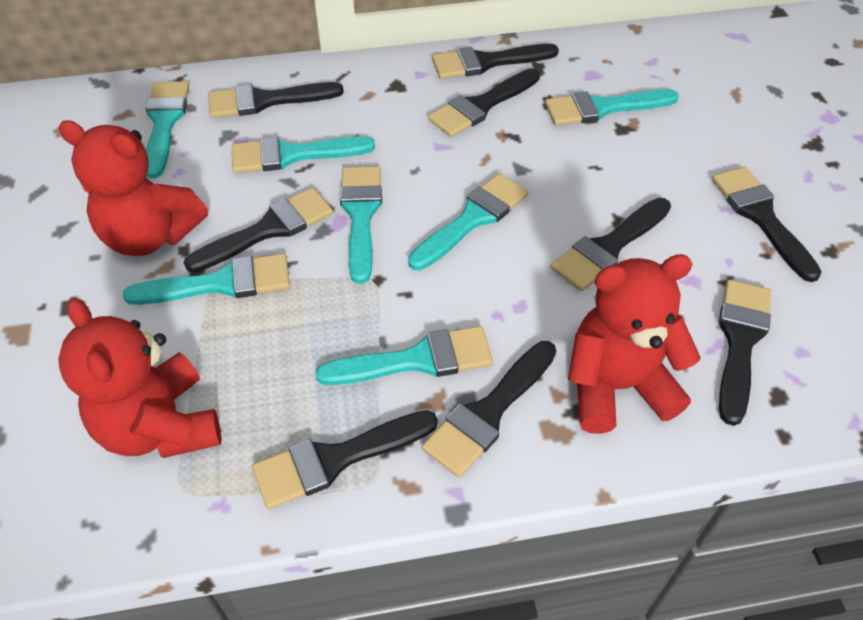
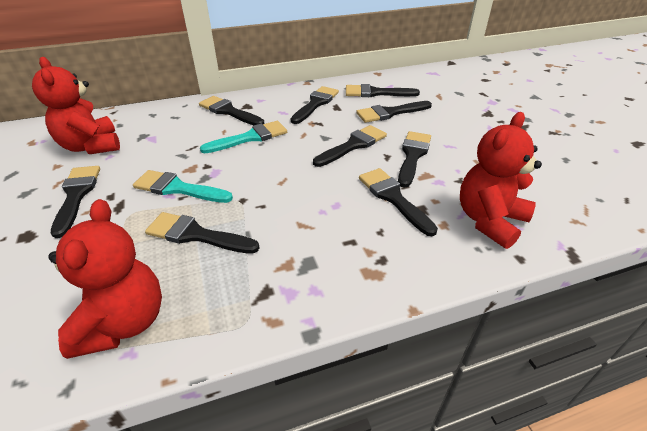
turquoise brush: [123,253,290,305] [146,81,189,178] [232,137,375,173] [316,326,493,385] [340,166,382,284] [408,173,528,270] [545,89,679,126] = 7 -> [133,170,233,203] [200,121,287,153] = 2

